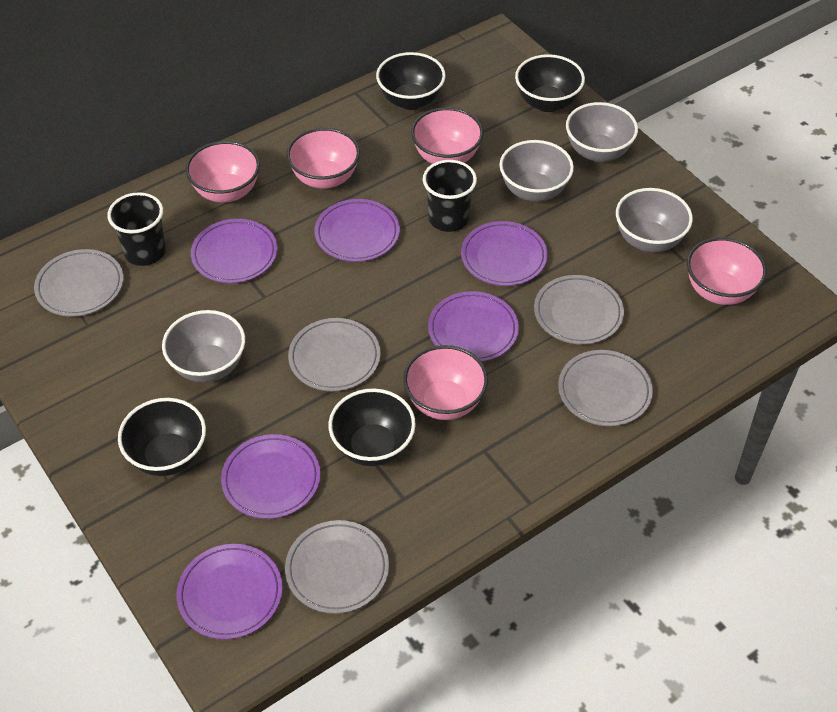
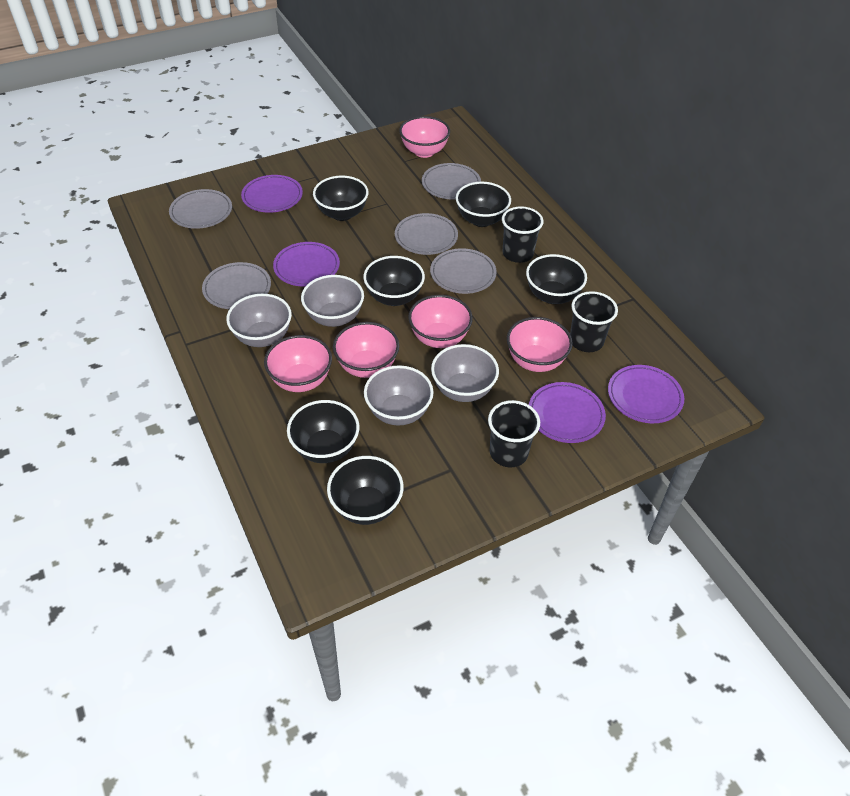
black bowl: [118,398,206,476] [328,388,416,466] [376,52,446,110] [515,54,585,112] = 4 -> [287,400,360,463] [313,176,369,221] [327,456,404,525] [363,256,425,306] [456,182,511,227] [526,254,587,304] = 6
black cup: [107,192,166,266] [423,160,477,232] = 2 -> [488,400,540,467] [502,206,544,263] [570,291,618,352] = 3
purple plate: [177,544,282,640] [191,219,277,283] [221,434,320,519] [315,199,400,262] [428,291,519,362] [461,221,548,286] = 6 -> [241,175,303,213] [273,242,340,287] [529,382,606,443] [608,365,684,423] = 4

